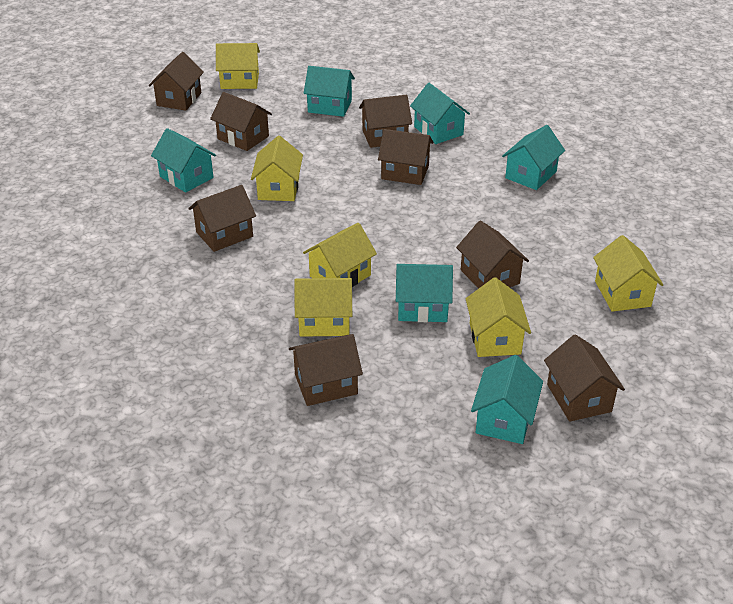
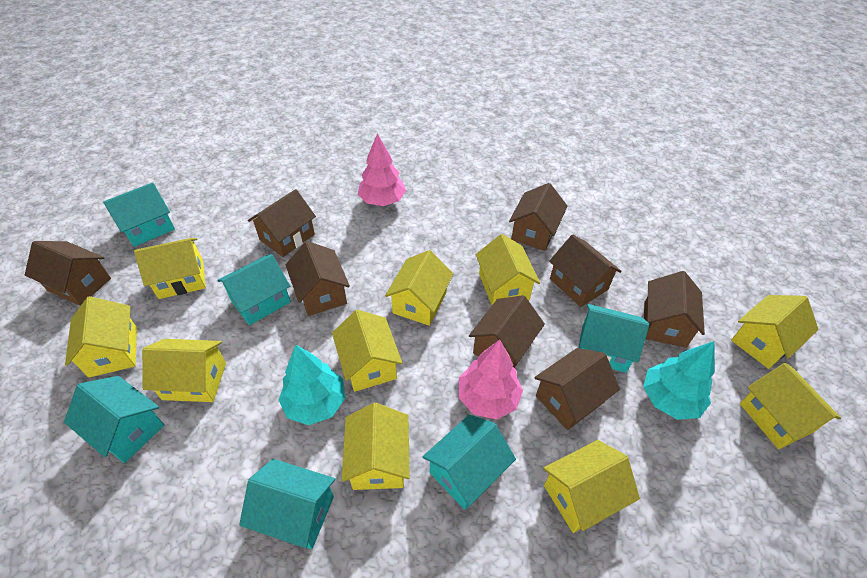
pink tree: none = 0 -> [358,134,406,206] [459,339,523,419] = 2
turquoise tree: none = 0 -> [279,345,345,425] [643,341,715,420] = 2
yellow house: [216,43,260,89] [251,136,303,201] [294,278,352,337] [303,223,377,287] [466,277,531,357] [593,235,664,312] = 6 -> [65,296,137,378] [134,238,206,299] [142,339,226,402] [332,310,402,392] [342,403,410,490] [385,250,453,326] [476,234,540,305] [543,440,640,533] [731,295,819,369] [739,363,841,449] = 10

